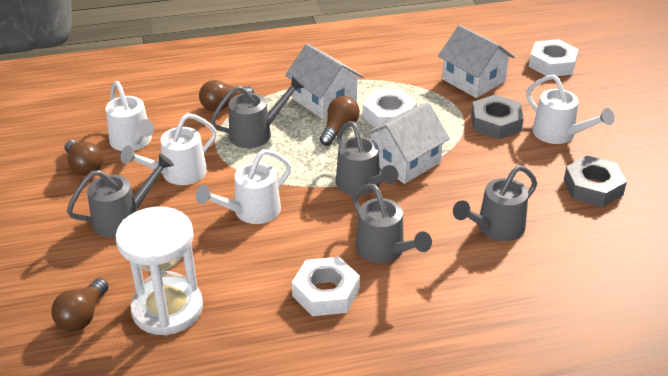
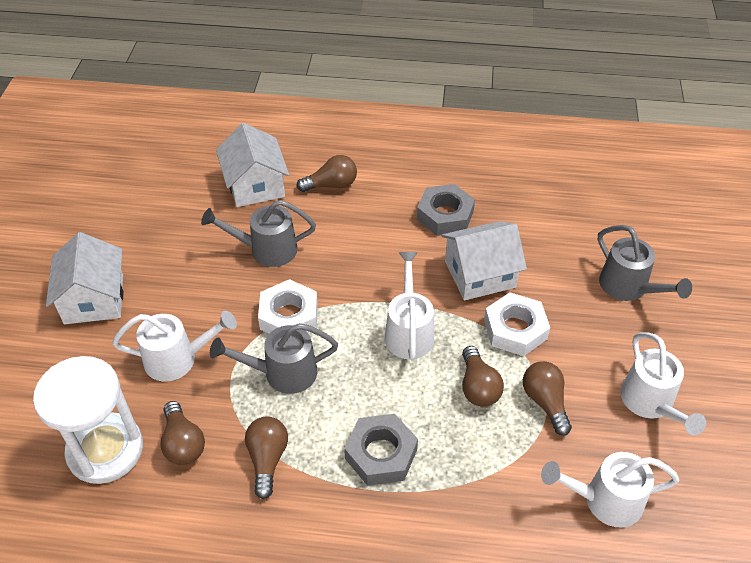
brown light bulb: [51,278,109,331] [65,140,103,176] [199,80,254,112] [320,96,360,146] = 4 -> [161,401,205,465] [245,416,288,499] [296,155,357,192] [462,346,504,407] [523,361,572,436] = 5
grey watering can: [67,153,174,237] [210,76,304,148] [336,121,398,196] [352,184,432,263] [453,165,537,241] = 5 -> [201,200,316,267] [210,323,338,394] [598,225,692,301] = 3
white nut: [292,257,360,316] [363,89,417,127] [529,39,579,76] = 3 -> [258,279,318,334] [484,292,550,356] = 2

